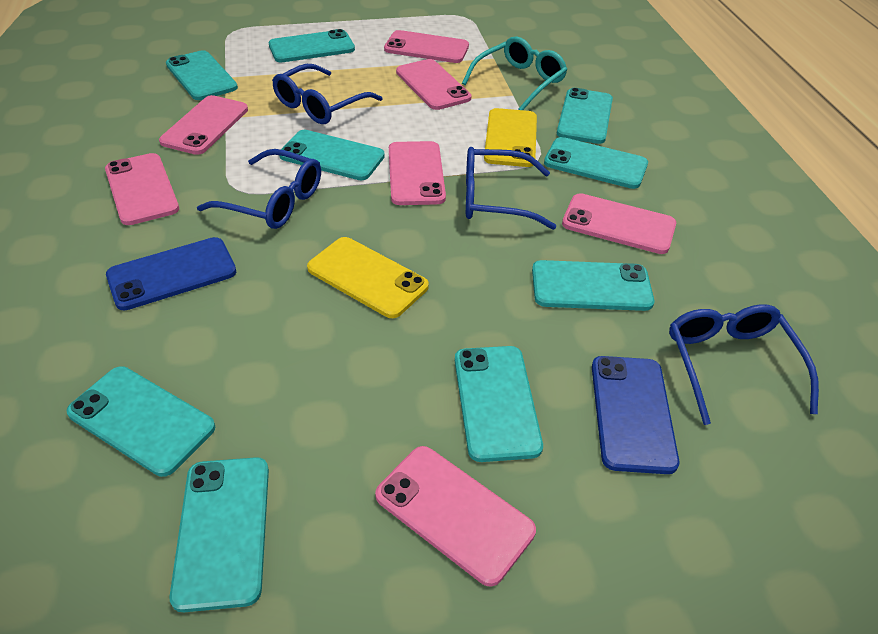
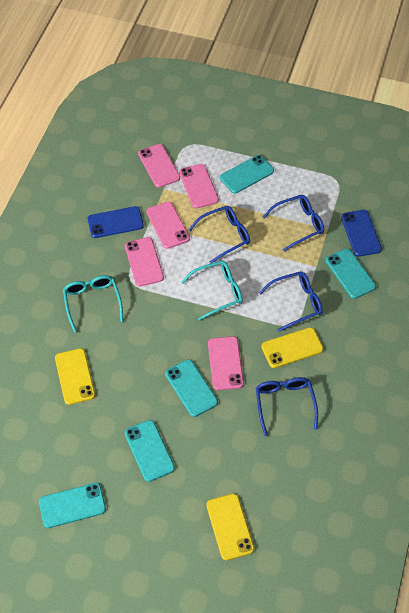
pink phone: [105,153,179,225] [159,95,248,155] [375,446,536,587] [384,30,469,63] [389,141,446,205] [396,59,471,110] [562,193,676,254] = 7 -> [125,237,164,286] [138,144,180,188] [146,202,190,249] [179,164,219,209] [208,336,244,390] = 5
turquoise glasses: [462,36,567,110] = 1 -> [63,275,123,333] [181,261,243,320] = 2
turquoise phone: [66,366,215,477] [166,50,238,100] [169,457,269,612] [269,29,355,62] [279,130,385,180] [455,346,543,462] [532,260,654,311] [544,137,648,189] [557,88,613,144] = 9 -> [39,483,106,528] [125,420,175,482] [165,360,218,417] [220,155,274,194] [326,249,376,299] = 5
yellow phone: [307,237,429,318] [484,108,537,167] = 2 -> [55,348,95,405] [206,494,254,560] [261,327,324,368] = 3

